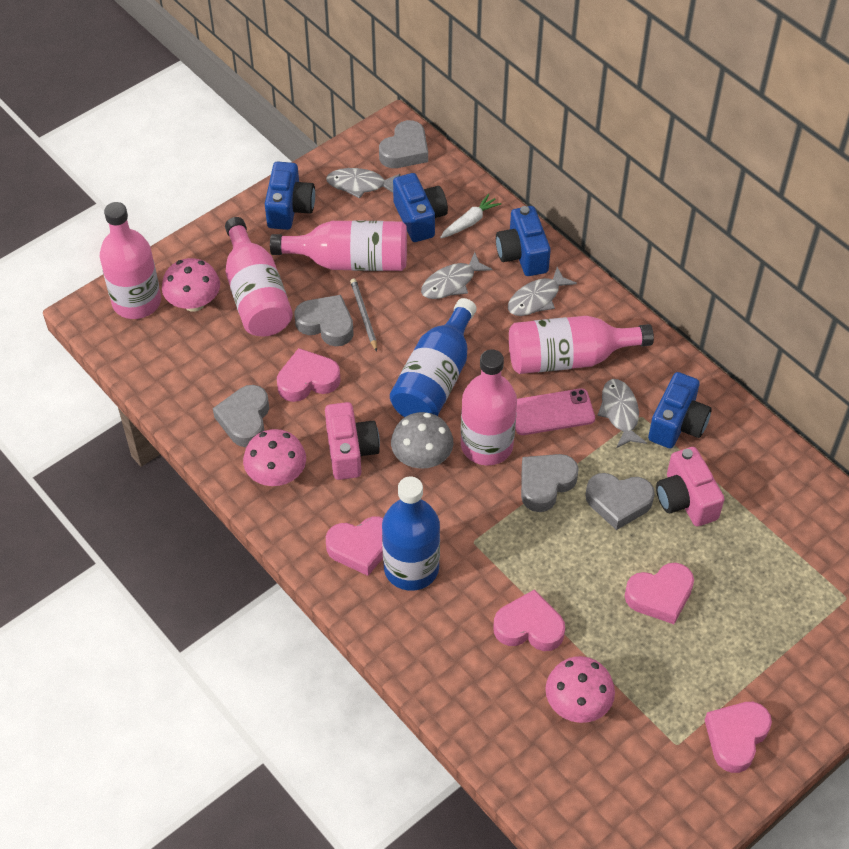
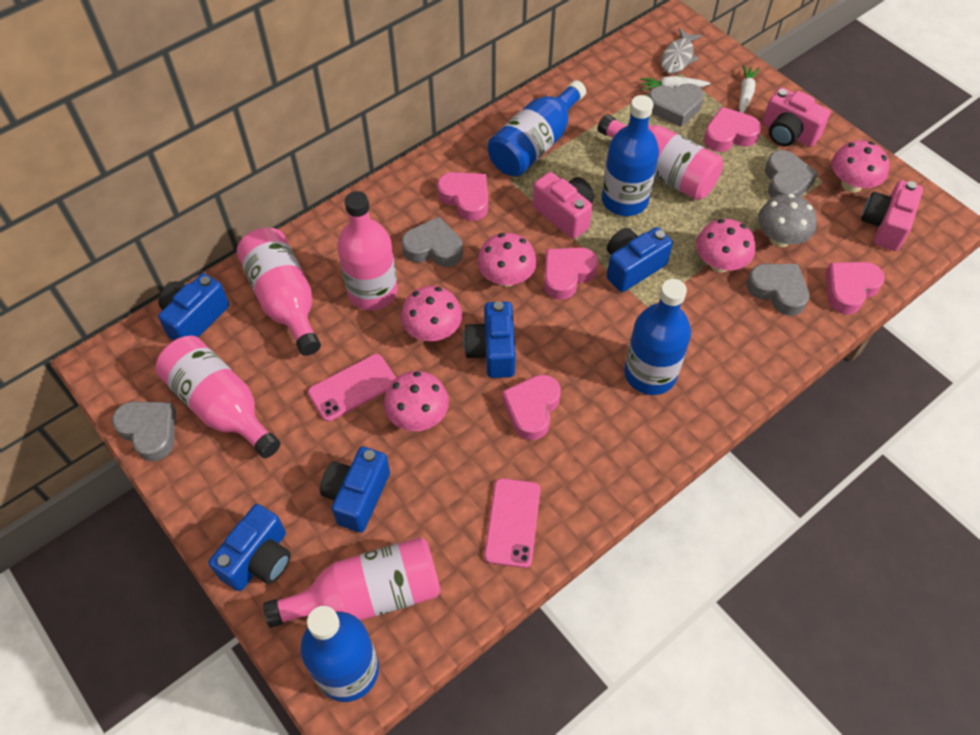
blue bottle: [382,477,440,591] [390,298,477,417] = 2 -> [300,606,379,702] [488,80,586,177] [602,95,659,216] [624,279,691,395] = 4
blue camera: [265,162,315,230] [393,173,448,242] [496,206,551,276] [648,372,712,449] = 4 -> [158,273,229,341] [208,504,291,591] [320,447,390,533] [463,301,516,378] [607,227,673,292] = 5
grey fish: [326,168,400,199] [421,252,493,299] [508,267,577,316] [598,379,647,448] = 4 -> [661,28,702,74] = 1
grey pencil: [350,278,377,352] = 1 -> none = 0
pink camera: [325,402,380,480] [656,447,725,526] = 2 -> [533,172,594,239] [763,87,830,147] [861,180,923,251] = 3
pink mushroom: [162,258,220,312] [243,429,306,486] [545,656,615,723] = 3 -> [384,371,449,431] [401,286,462,341] [477,233,537,287] [696,219,755,272] [832,140,889,193] = 5
pink phone: [515,388,595,435] = 1 -> [308,354,396,422] [484,478,541,568] = 2
white carrot: [440,194,501,238] = 1 -> [640,76,710,91] [739,65,759,113] = 2

